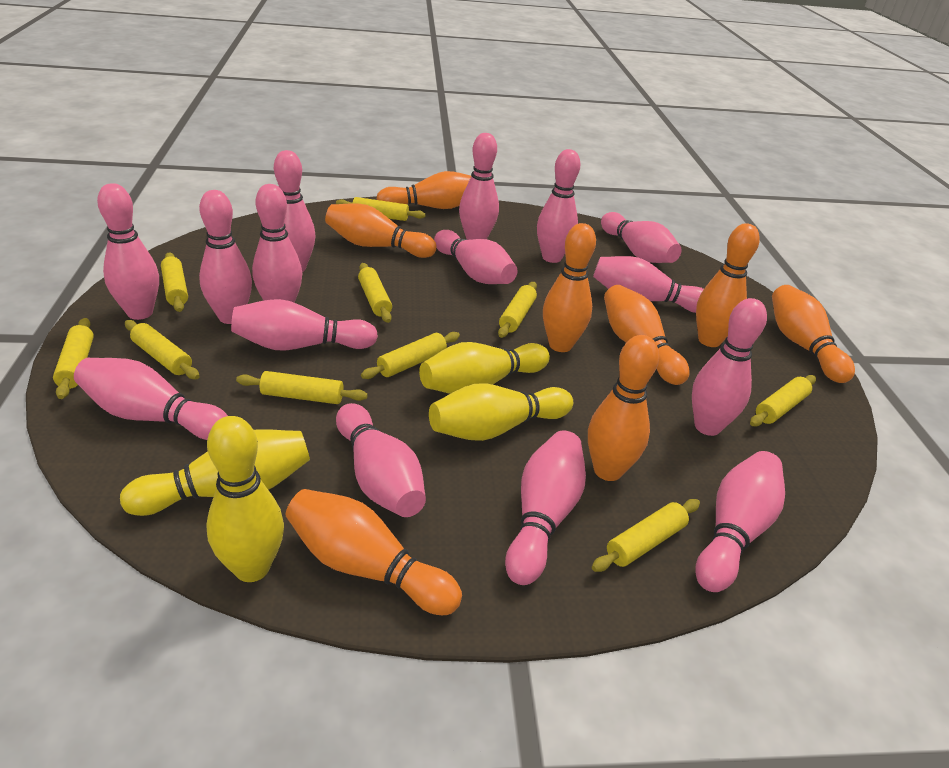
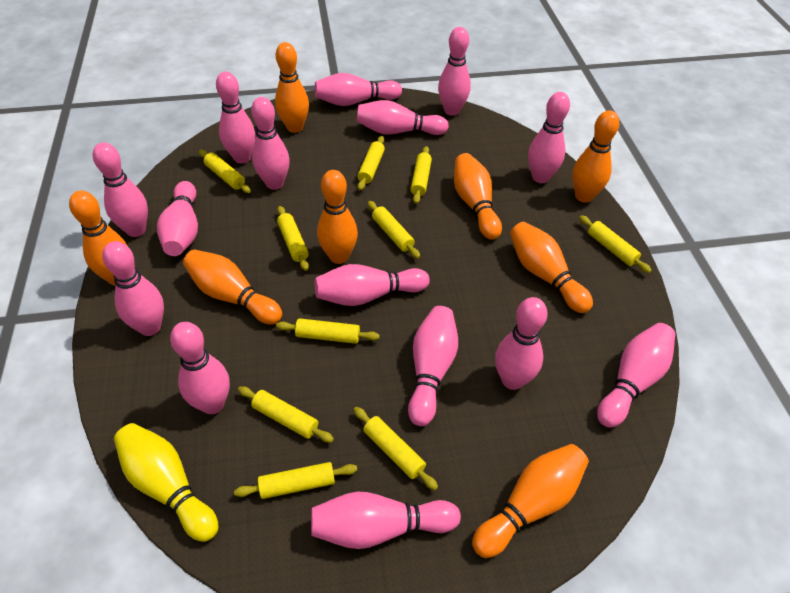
yellow bowling pin: [120,429,310,516] [206,416,284,582] [419,342,550,394] [429,384,573,441] = 4 -> [114,423,219,542] = 1

